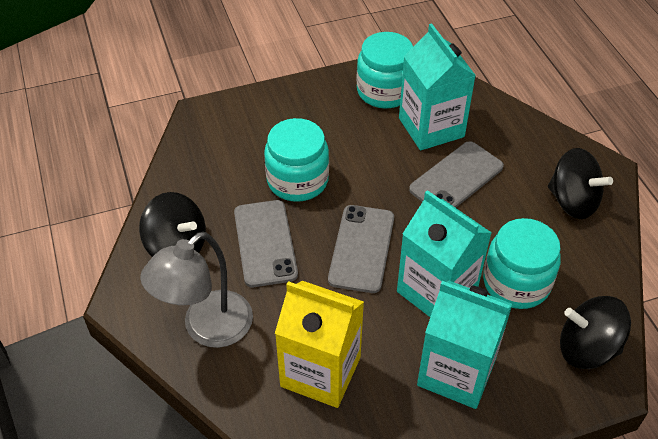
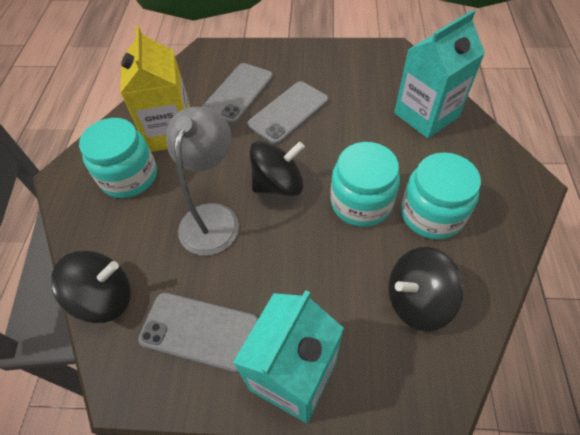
turquoise carton: [397,190,492,317] [399,23,476,151] [417,281,513,409] = 3 -> [233,290,344,423] [394,10,485,138] = 2

